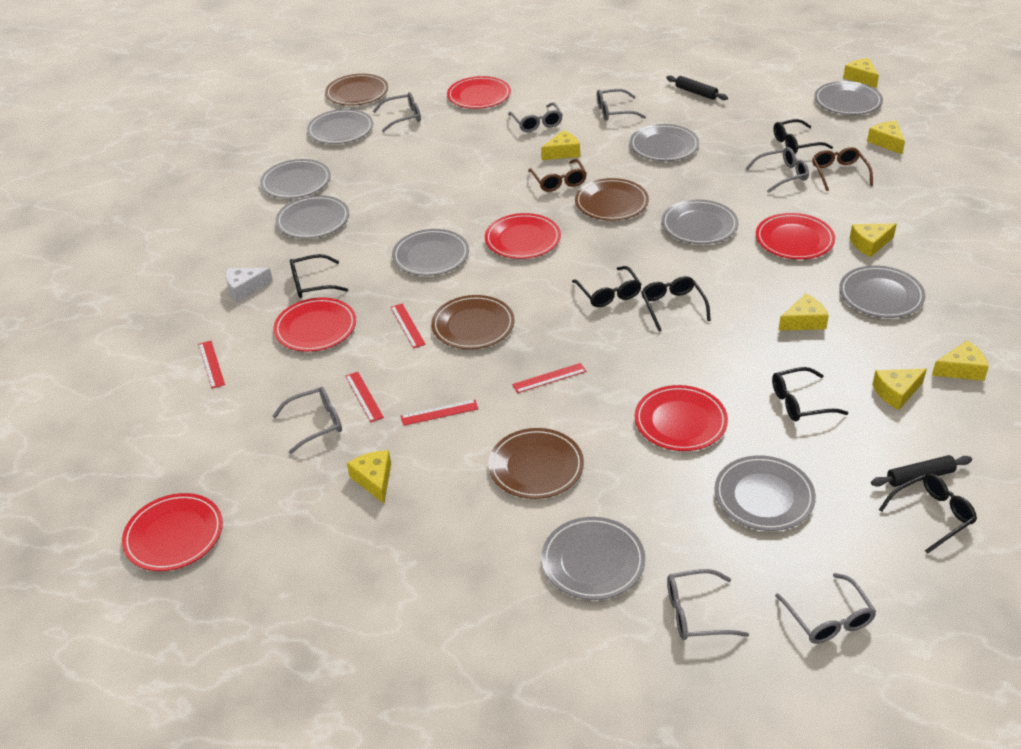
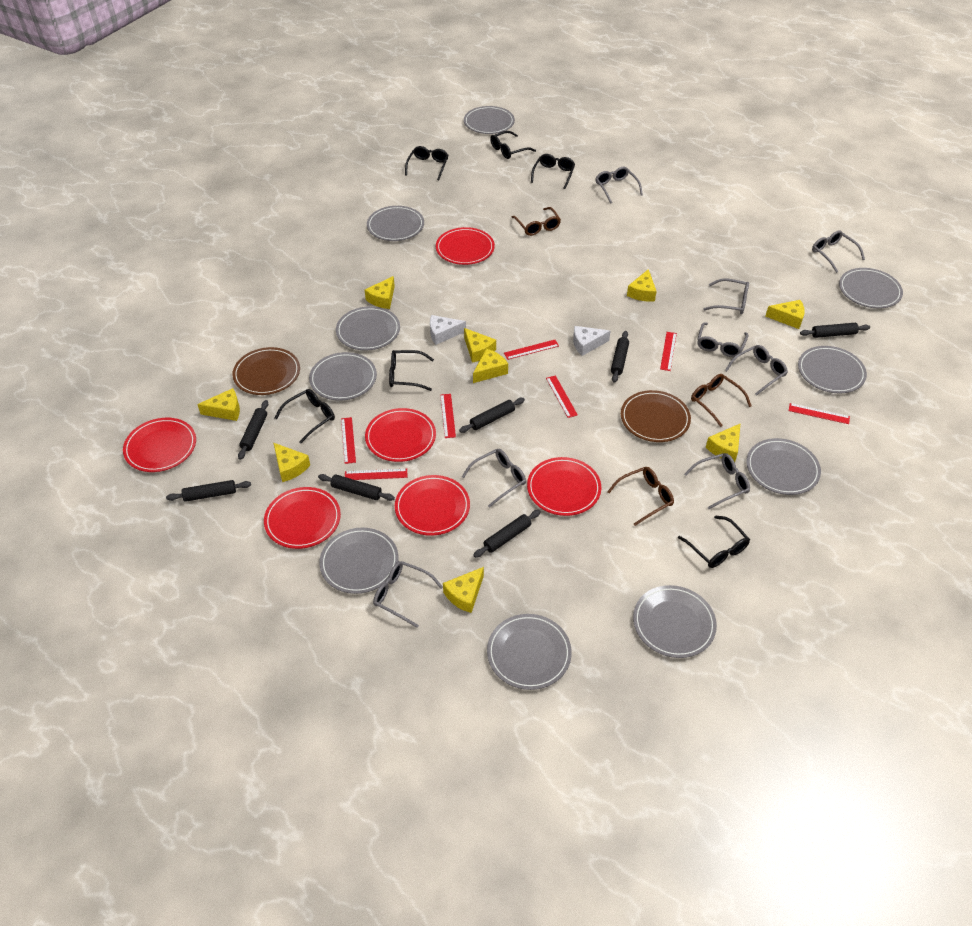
black rolling pin: [666,75,728,100] [871,455,972,487] = 2 -> [166,480,251,502] [238,400,268,460] [318,474,395,501] [459,398,525,433] [473,510,541,558] [611,331,629,383] [800,323,870,338] = 7
brown glasses: [528,159,587,192] [812,147,873,191] = 2 -> [511,207,561,236] [607,467,674,526] [691,374,752,427] = 3
brown plate: [325,74,388,106] [431,295,515,349] [488,428,584,499] [575,178,649,221] = 4 -> [232,347,300,395] [621,390,691,442] = 2
grey glasses: [272,387,342,454] [373,92,421,132] [508,102,563,132] [597,89,646,121] [667,569,749,640] [746,147,809,193] [775,573,876,644] = 7 -> [373,561,443,628] [462,449,526,508] [595,167,643,204] [684,453,750,509] [697,322,748,357] [703,278,749,314] [725,345,788,396] [812,230,865,273] = 8
red ruler: [198,341,225,389] [345,372,384,422] [391,304,426,348] [401,400,478,426] [512,363,586,393] = 5 -> [341,417,356,464] [345,469,407,480] [440,394,456,438] [504,340,559,360] [546,375,578,418] [660,332,677,371] [789,403,850,424] = 7
white cheese: [226,268,273,302] = 1 -> [430,315,466,345] [573,326,611,356] = 2
yellow cheese: [347,450,391,503] [541,130,580,160] [778,294,829,331] [843,58,879,88] [850,223,897,257] [867,121,905,154] [872,368,927,410] [932,340,989,381] = 8 -> [197,388,240,421] [274,443,310,482] [365,276,395,309] [443,567,484,613] [464,328,496,363] [473,349,508,383] [627,269,657,302] [706,424,740,462] [765,300,805,329] = 9

